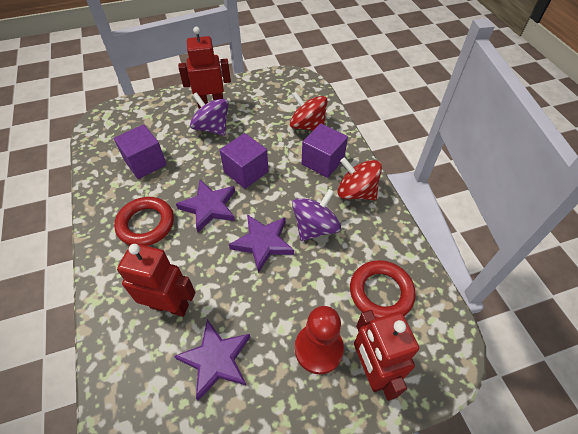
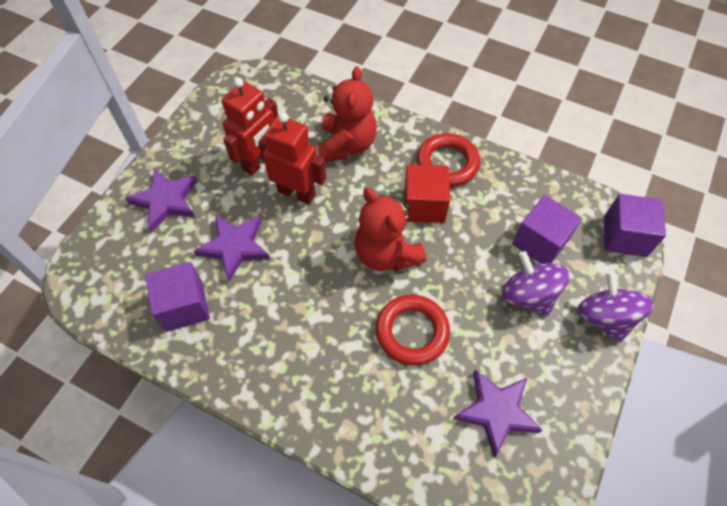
red cube: none = 0 -> [404,165,450,223] = 1
red pawn: [295,306,344,374] = 1 -> none = 0
red robot: [117,243,195,317] [178,27,231,109] [354,310,419,401] = 3 -> [221,78,278,176] [258,113,326,204] = 2
red spinning top: [290,91,328,131] [337,157,382,200] = 2 -> none = 0
red teddy bear: none = 0 -> [318,66,377,161] [354,188,426,271] = 2

